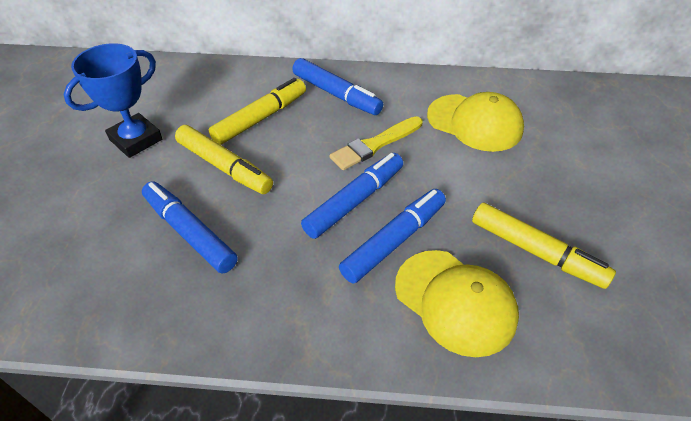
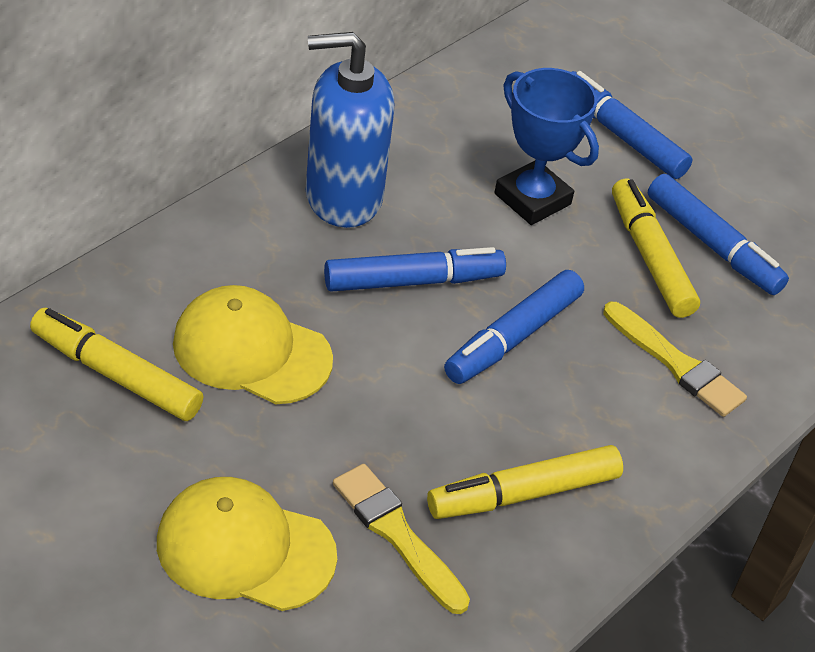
blue soap dispenser: none = 0 -> [306,32,394,228] = 1
yellow brush: [330,116,423,170] = 1 -> [333,464,470,614] [603,302,747,417] = 2

